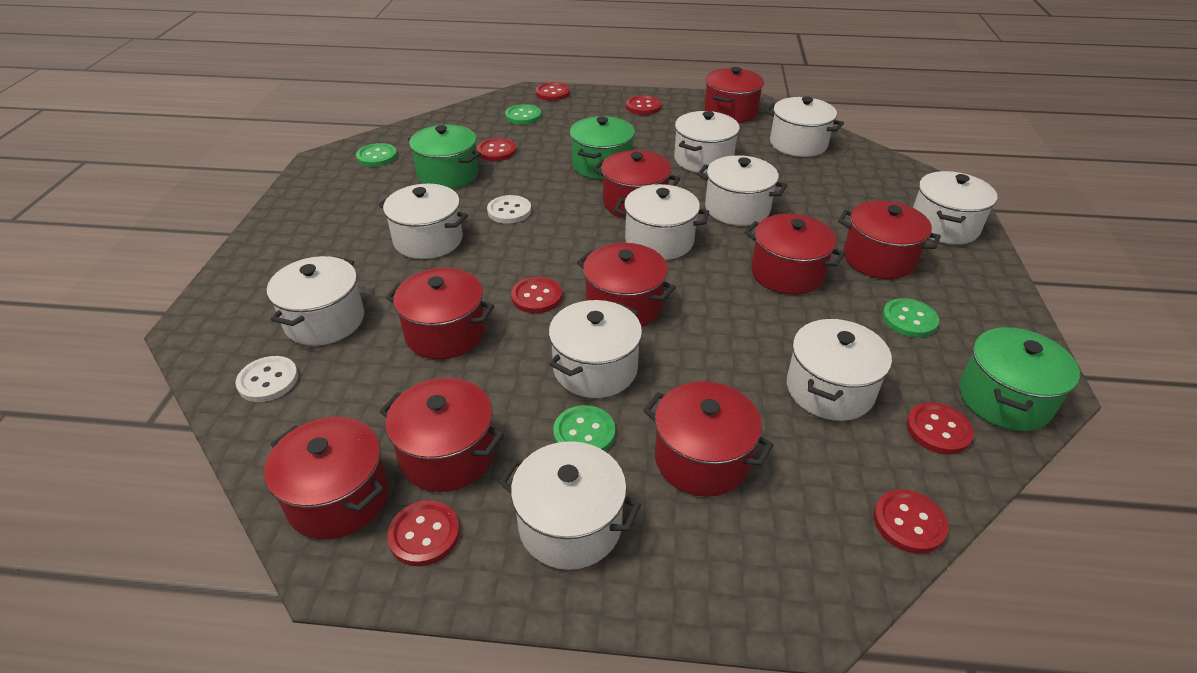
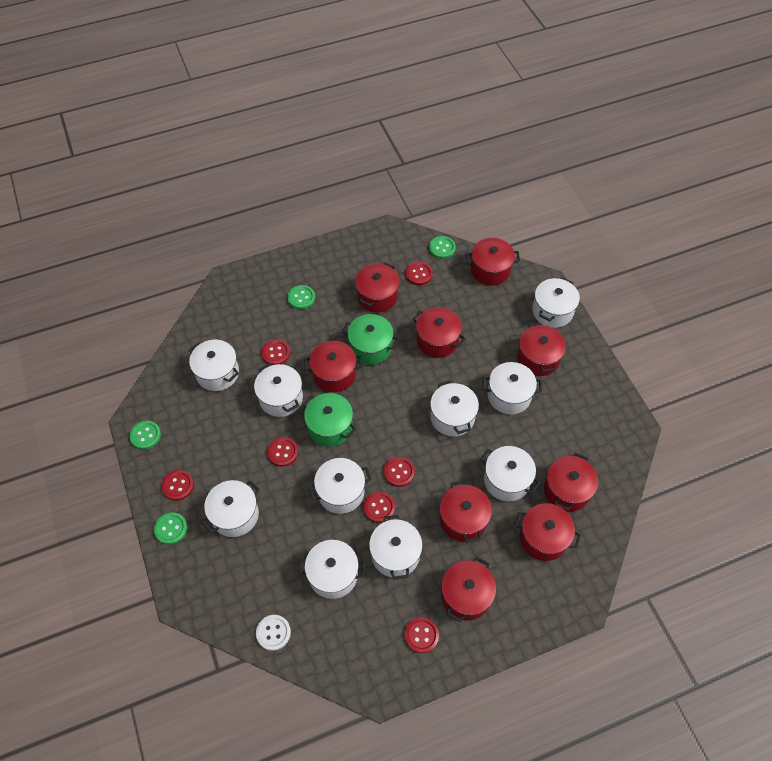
green pot: [408,124,481,189] [570,116,635,180] [959,327,1080,431] = 3 -> [302,393,356,447] [342,314,399,365] = 2
white button: [235,356,298,402] [487,195,531,224] = 2 -> [256,615,291,651] = 1

